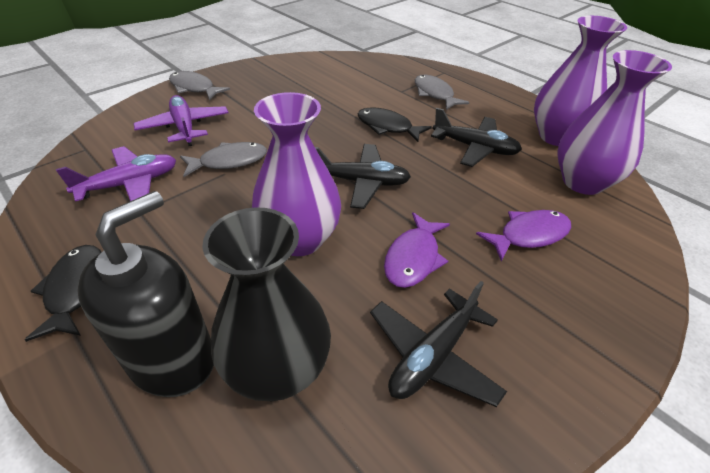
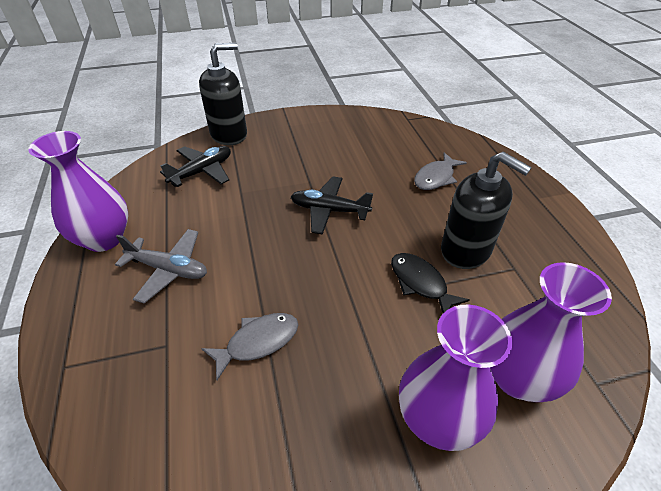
black fish: [25,245,101,342] [358,108,432,142] = 2 -> [391,253,469,313] = 1
black plane: [315,144,411,209] [370,281,507,407] [431,108,522,167] = 3 -> [160,146,231,187] [291,177,373,235] = 2
black soap dispenser: [77,191,214,397] = 1 -> [199,43,247,145] [441,152,532,269] = 2
black vase: [202,207,331,401] = 1 -> none = 0
grey fish: [169,71,230,100] [180,142,267,177] [415,75,470,110] = 3 -> [201,313,298,380] [414,152,467,190] = 2
grey plane: none = 0 -> [115,229,207,304] = 1
purple fish: [384,212,450,288] [476,210,571,261] = 2 -> none = 0
purple plane: [56,146,176,202] [133,95,228,146] = 2 -> none = 0

